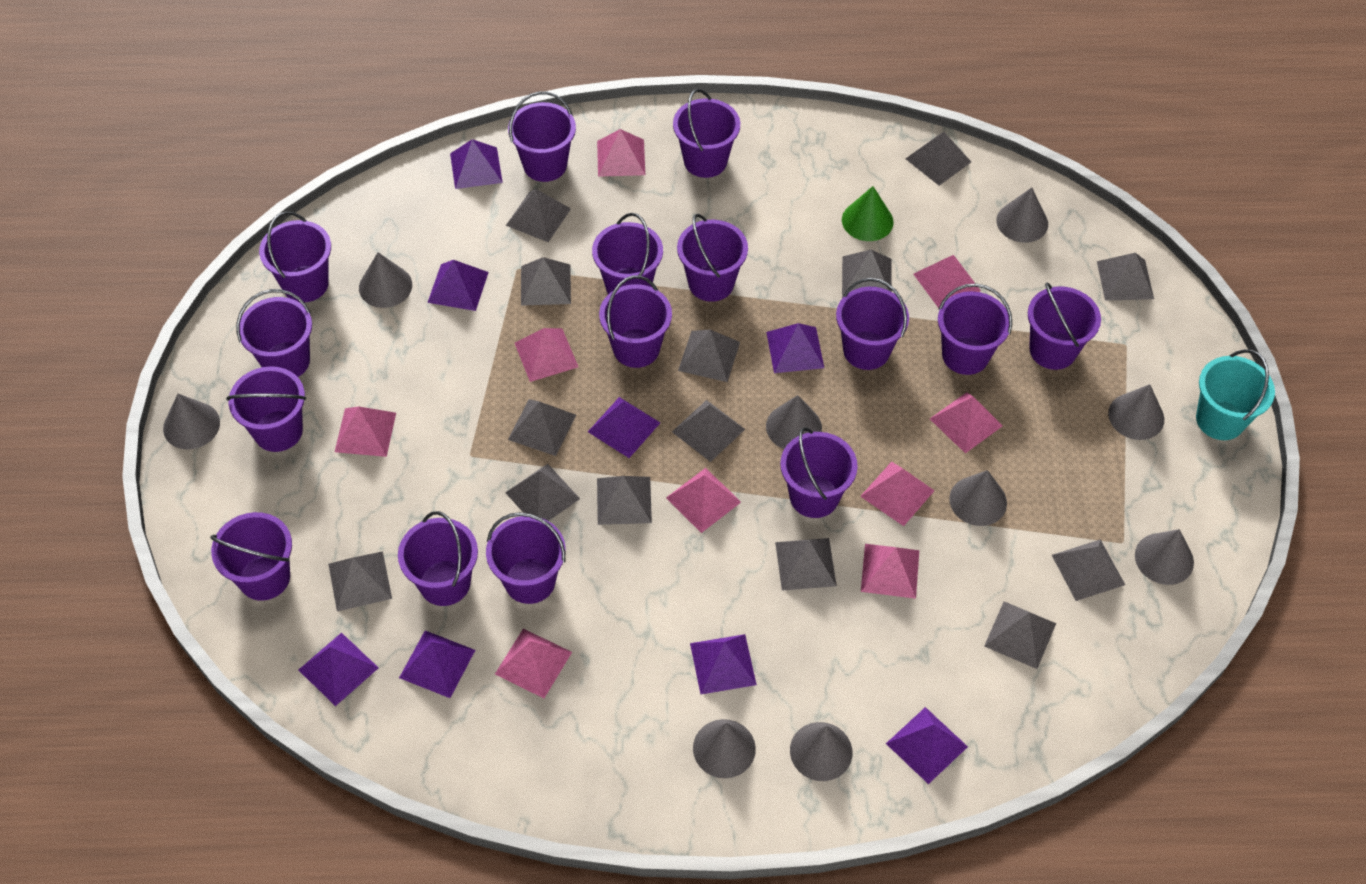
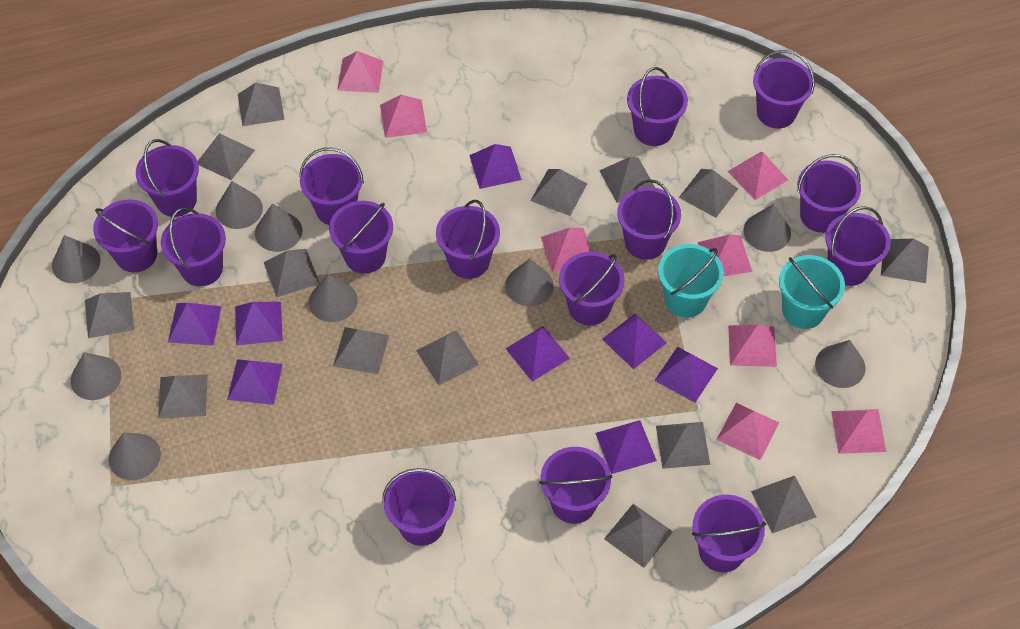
green cone: [842,186,894,241] = 1 -> none = 0
pink pyramid: [335,406,396,457] [495,629,572,698] [515,328,578,382] [597,129,645,177] [666,468,741,533] [860,461,935,526] [861,544,919,599] [914,255,981,308] [930,392,1003,453] = 9 -> [337,51,383,93] [380,95,427,138] [541,228,592,273] [698,234,752,277] [716,403,779,460] [728,152,788,200] [728,325,777,367] [831,409,886,454] = 8
turquoise bucket: [1196,349,1275,440] = 1 -> [658,244,724,318] [779,255,845,329] = 2

